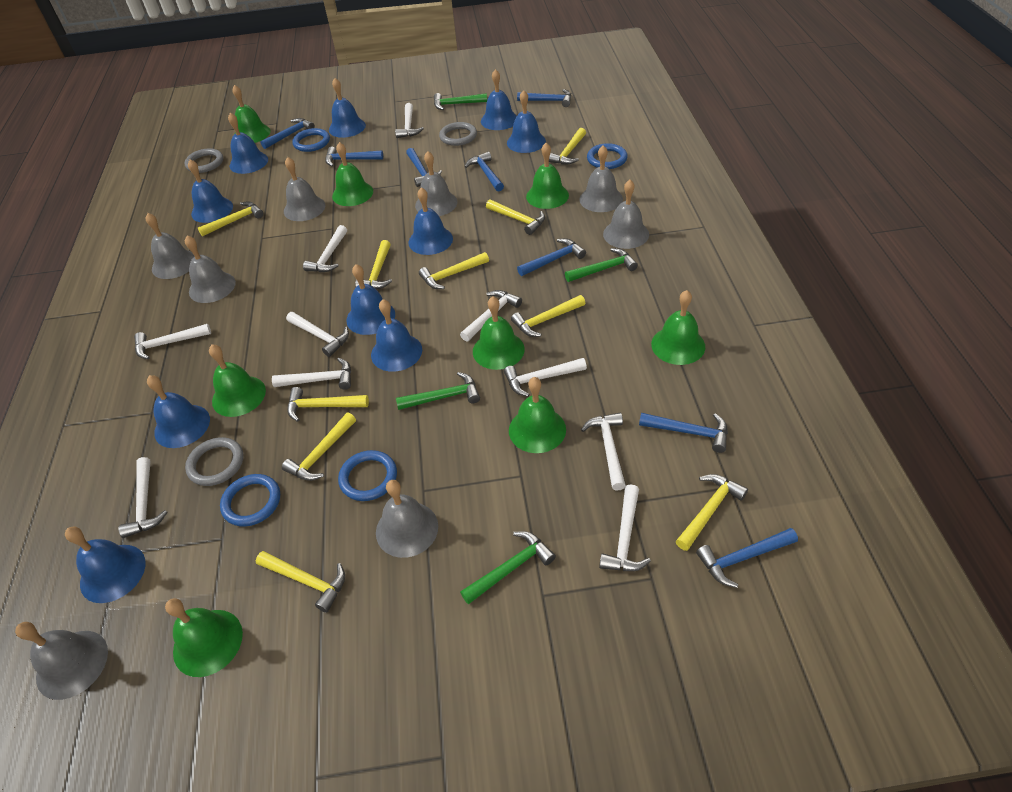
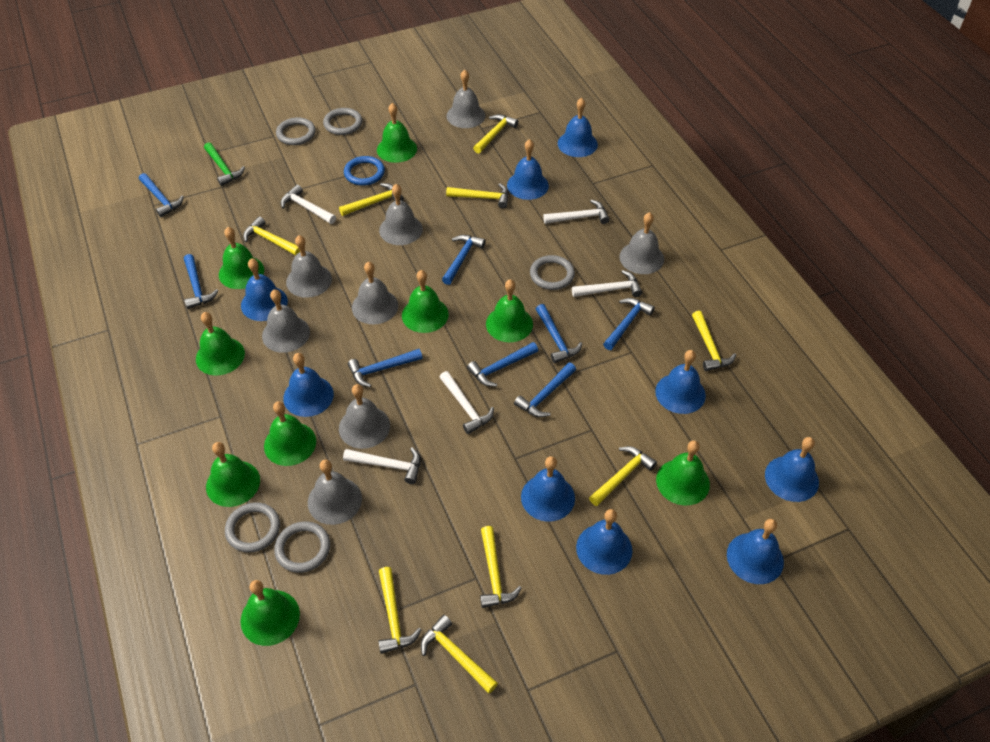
blue bell: [65,527,146,603] [147,375,210,448] [188,159,233,223] [228,113,268,174] [329,78,366,138] [346,264,395,335] [371,299,422,372] [409,187,453,255] [481,69,517,130] [507,90,546,153] = 10 -> [241,258,288,321] [283,353,334,417] [507,139,549,200] [521,456,575,522] [558,98,598,157] [576,509,632,575] [655,350,706,414] [727,519,784,584] [765,437,819,502] = 9
blue ring: [220,474,280,527] [292,128,330,152] [338,450,397,501] [587,143,628,169] = 4 -> [344,156,385,186] = 1
green bell: [165,598,243,677] [209,344,266,417] [232,85,271,143] [332,142,373,206] [473,296,525,370] [509,377,566,453] [526,143,569,209] [651,290,705,365] = 8 -> [196,312,245,375] [206,442,260,507] [219,227,264,289] [241,580,300,646] [264,401,316,466] [377,103,417,163] [402,270,449,333] [486,279,533,342] [656,440,710,505] = 9
green hammer: [396,372,480,410] [434,93,487,110] [460,531,556,605] [565,248,638,282] = 4 -> [204,142,245,186] = 1
grey ring: [184,148,223,173] [185,437,243,486] [439,122,477,146] = 3 -> [225,502,280,553] [274,521,330,573] [276,117,316,145] [323,108,362,135] [530,255,575,290] = 5
white hammer: [118,457,168,538] [134,324,211,359] [272,358,351,390] [286,312,349,357] [303,225,347,272] [395,103,424,138] [460,290,522,342] [504,358,587,397] [581,413,626,491] [599,484,651,571] = 10 -> [281,185,336,224] [343,447,421,484] [439,371,494,434] [543,200,610,224] [572,270,642,297] = 5
yellow hammer: [198,201,264,237] [256,551,345,613] [282,412,356,481] [287,387,369,422] [355,240,392,289] [419,252,489,289] [486,199,545,235] [511,295,585,337] [549,128,586,165] [676,474,748,551] = 10 -> [243,216,300,256] [339,183,404,216] [378,567,421,654] [421,615,498,693] [446,183,509,209] [473,114,519,154] [480,526,522,608] [589,446,657,506] [692,311,736,371] = 9

